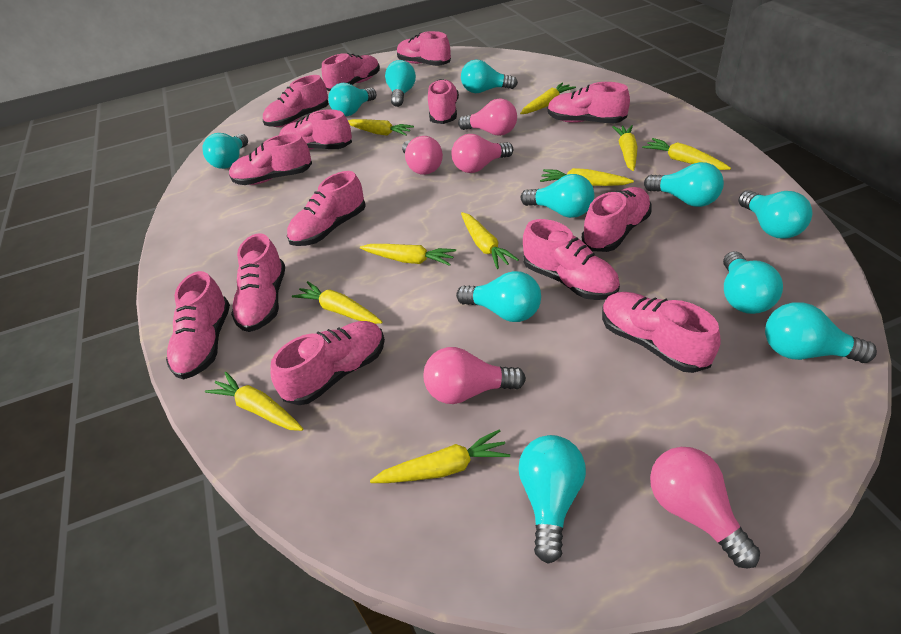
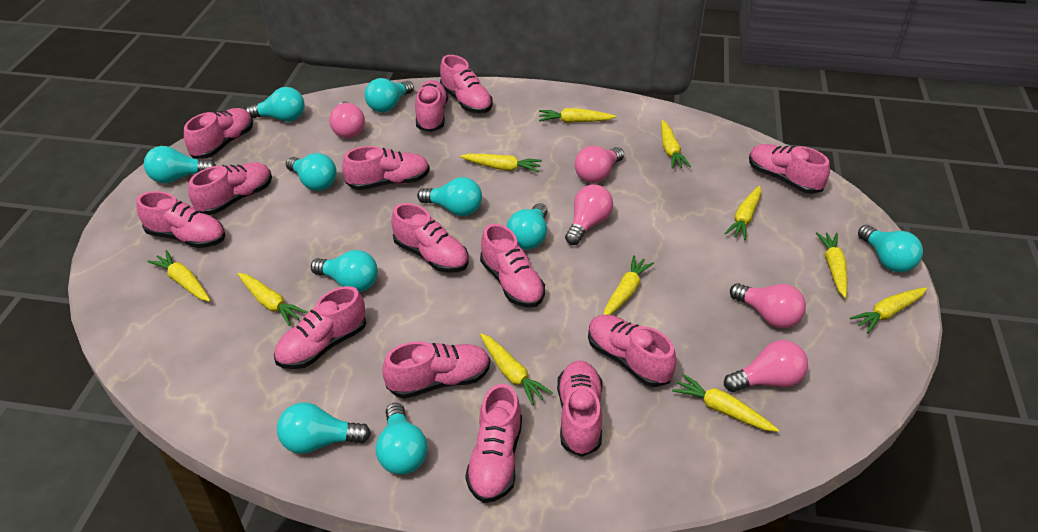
turquoise light bulb: [202,133,248,169] [328,83,376,116] [385,60,416,107] [456,271,541,322] [461,59,518,93] [518,435,586,564] [521,174,594,218] [644,162,724,207] [723,251,783,314] [738,190,812,239] [765,302,877,363] = 11 -> [144,146,216,183] [245,87,305,122] [277,402,371,454] [286,153,337,191] [311,250,378,292] [365,78,414,112] [376,403,428,475] [417,177,482,216] [507,203,548,250] [858,225,923,272] = 10
yellow carrot: [205,372,303,431] [292,281,382,324] [348,119,414,136] [360,244,456,266] [370,429,510,483] [461,212,519,269] [520,83,576,114] [540,168,634,186] [612,125,637,171] [642,138,731,170] = 10 -> [147,250,211,302] [238,273,308,326] [460,154,542,173] [480,333,553,406] [539,108,616,123] [603,255,654,315] [661,120,691,169] [672,374,779,432] [724,186,761,240] [816,232,847,298] [850,287,927,333] = 11

